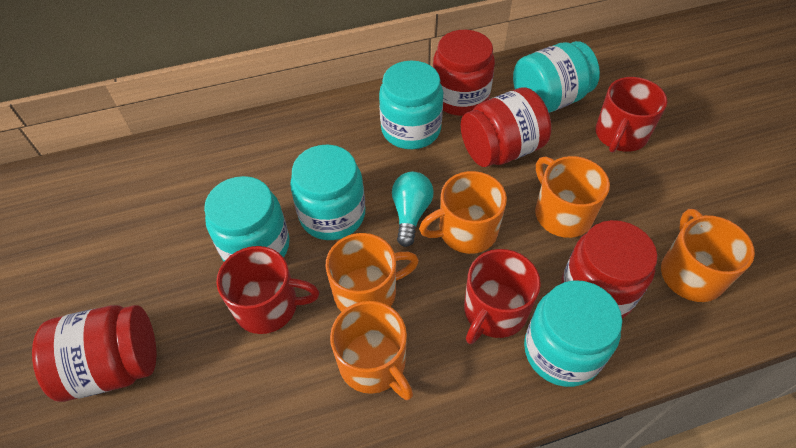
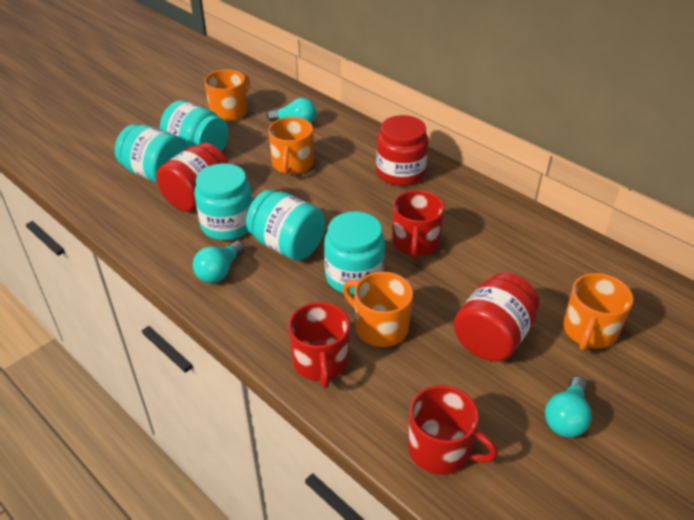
orange mug: [325,233,419,312] [330,301,413,400] [419,171,507,254] [535,156,610,238] [661,209,755,302] = 5 -> [204,69,250,121] [268,117,314,174] [343,272,413,347] [563,273,633,350] = 4
red jar: [32,305,156,402] [433,30,495,116] [461,87,552,167] [561,220,658,318] = 4 -> [157,143,229,212] [376,115,429,186] [454,273,539,361] = 3
turquoise light bulb: [392,172,434,247] = 1 -> [193,241,245,283] [267,98,316,123] [545,377,592,437] = 3

